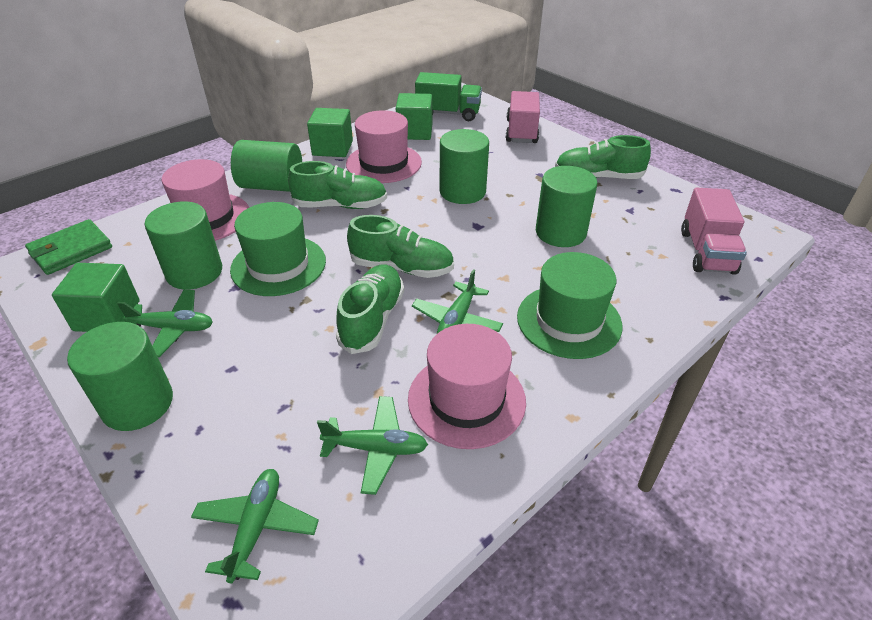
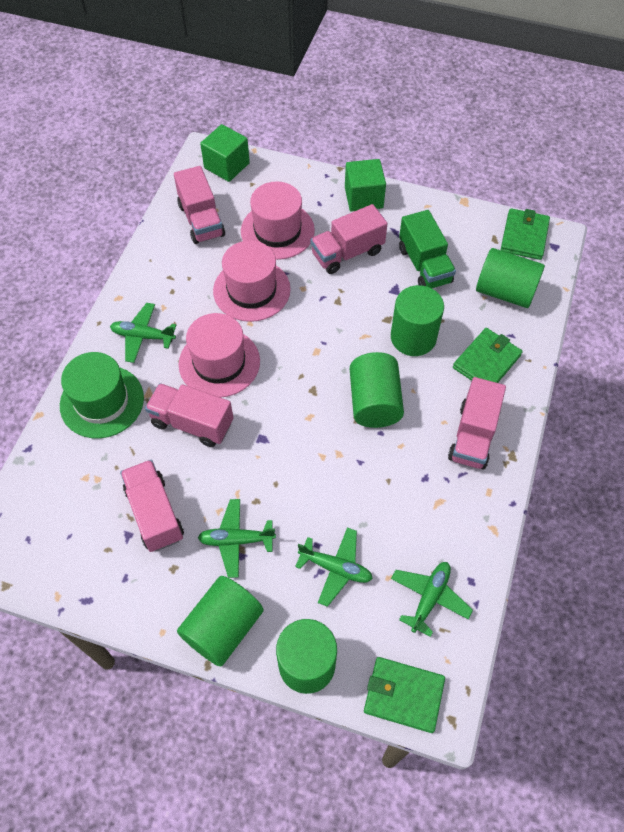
green cube: [52,263,140,332] [307,108,353,157] [396,93,432,140] = 3 -> [200,124,250,182] [345,159,386,212] = 2
green hat: [230,202,326,296] [517,252,622,359] = 2 -> [60,352,144,439] = 1
green shoe: [288,161,387,209] [336,264,404,354] [347,215,454,278] [555,135,651,179] = 4 -> none = 0
green wallet: [25,219,112,275] = 1 -> [364,657,445,733] [453,328,523,383] [501,208,550,260] = 3
pink truck: [506,91,540,143] [681,188,747,275] = 2 -> [120,460,184,552] [145,383,233,447] [174,166,225,244] [311,204,387,274] [448,377,506,470] = 5

